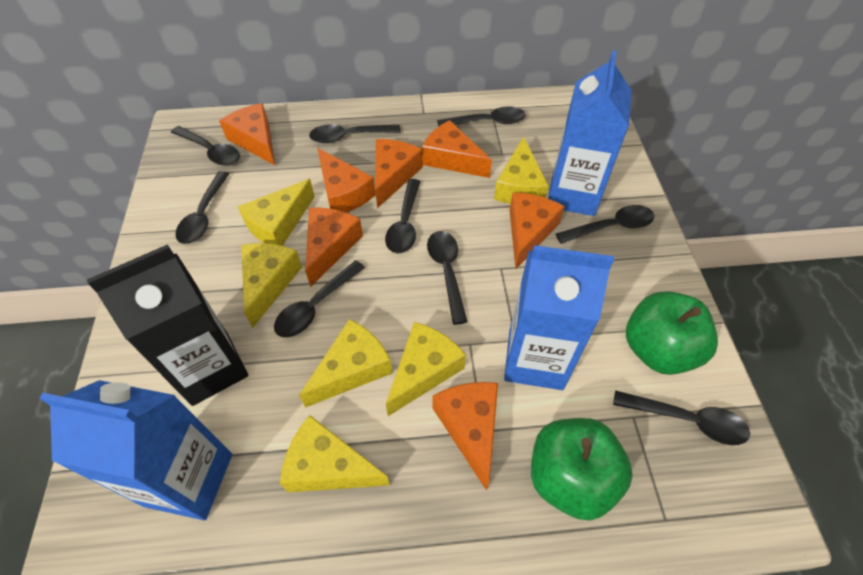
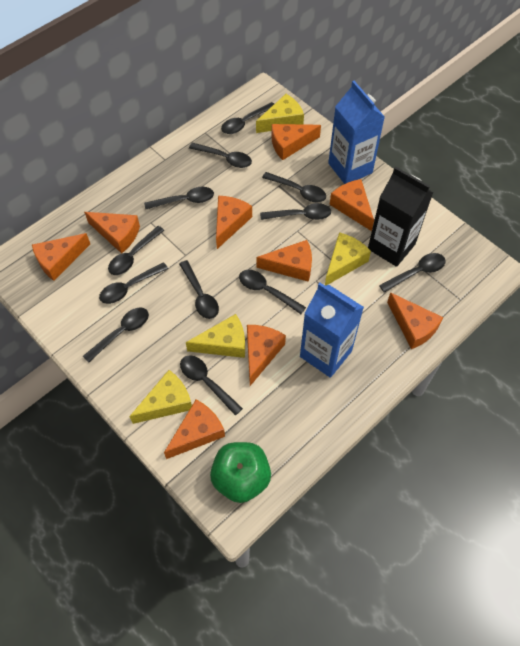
black spoon: [171,126,240,166] [176,171,229,244] [274,260,365,337] [309,124,401,143] [385,179,421,253] [427,231,468,325] [437,106,525,127] [556,205,654,244] [613,390,750,445] = 9 -> [83,307,149,363] [99,262,168,304] [108,226,165,275] [144,187,214,209] [179,260,219,319] [180,355,243,416] [189,143,252,168] [221,102,274,134] [239,270,306,314] [260,203,331,220] [262,172,326,202] [379,253,446,293] = 12
blue carton: [39,380,232,520] [504,245,614,390] [548,51,632,216] = 3 -> [300,283,364,378] [328,81,385,184] = 2
green apple: [531,418,633,521] [626,291,718,375] = 2 -> [210,442,271,503] = 1
orange cheese: [219,103,275,165] [305,208,363,287] [317,148,376,212] [375,139,423,208] [422,120,492,178] [433,382,498,490] [510,193,565,269] = 7 -> [32,233,90,281] [84,212,140,254] [164,399,225,459] [216,196,252,249] [247,325,286,386] [256,240,312,282] [272,124,321,160] [330,179,374,231] [387,292,443,349] = 9
yellow cheese: [238,179,315,246] [241,243,302,328] [280,415,390,492] [299,319,392,408] [386,322,466,416] [494,136,549,204] = 6 -> [129,370,192,424] [186,314,245,358] [256,94,304,133] [325,232,371,286] = 4

